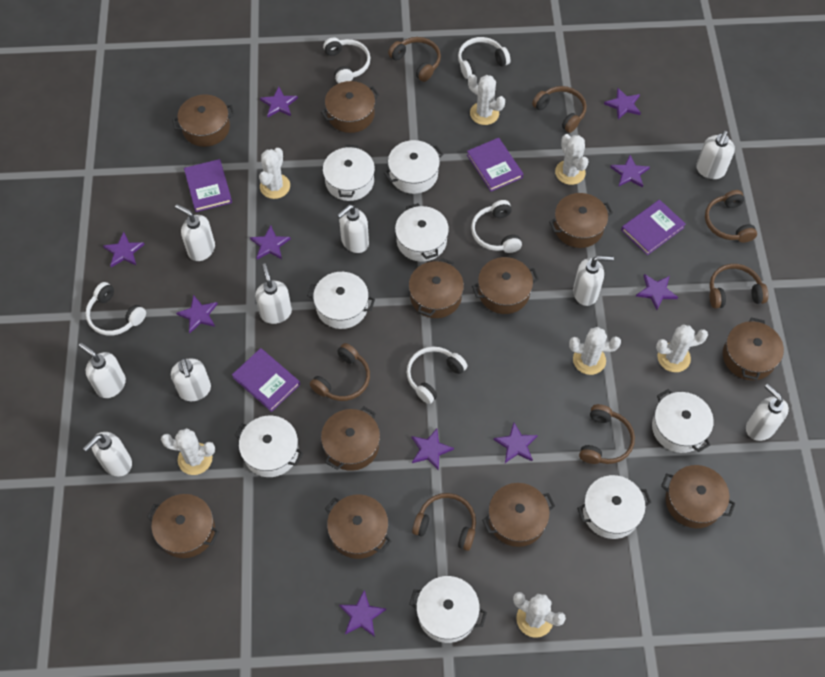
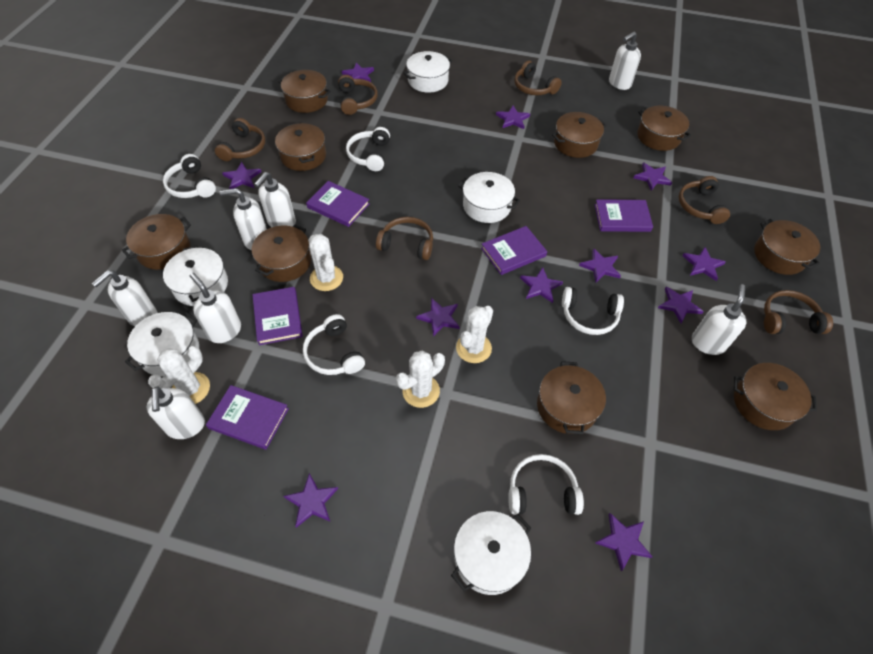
brown headphones: [310,343,370,401] [388,37,441,82] [412,493,476,551] [532,86,586,133] [579,404,635,464] [705,190,757,243] [710,264,768,309] = 7 -> [215,118,265,161] [338,75,378,115] [376,217,433,260] [514,61,562,95] [679,176,730,224] [764,290,833,334] = 6
brown pot: [147,494,219,558] [172,95,235,147] [321,81,379,133] [321,406,380,471] [325,495,391,559] [409,258,464,318] [472,257,539,314] [482,483,555,547] [549,193,613,248] [661,465,735,528] [723,318,784,380] = 11 -> [122,214,191,270] [252,224,311,282] [275,123,326,171] [278,70,331,113] [537,361,606,434] [552,112,606,158] [637,106,691,151] [734,363,817,430] [754,219,820,275] = 9
purple book: [184,159,232,212] [232,348,300,412] [467,138,523,192] [621,199,686,255] = 4 -> [206,385,289,450] [252,287,303,345] [306,181,369,227] [481,226,547,275] [595,199,653,232] = 5
purple star: [103,232,145,267] [176,295,218,333] [250,225,291,260] [260,87,298,117] [339,590,386,637] [411,429,454,471] [494,423,538,463] [604,88,641,120] [610,155,650,188] [636,274,678,310] = 10 -> [222,162,261,189] [283,473,338,528] [342,63,374,82] [416,298,460,337] [496,106,530,129] [520,267,563,303] [579,248,621,282] [595,513,653,571] [634,162,672,191] [658,287,704,323] [683,247,726,281] = 11
white cactus: [161,428,215,475] [259,148,290,199] [468,74,505,125] [513,592,566,638] [555,134,588,185] [569,327,621,375] [656,324,708,372] = 7 -> [148,346,210,404] [308,234,343,291] [396,350,445,408] [456,306,493,363] = 4
white pot: [234,416,303,477] [307,272,375,329] [323,145,375,201] [384,140,443,194] [395,203,449,262] [409,576,487,643] [577,475,651,539] [652,389,714,453] = 8 -> [125,312,199,376] [163,245,228,306] [404,51,452,93] [451,511,531,595] [458,172,520,223] = 5
white soap dispenser: [79,343,126,398] [83,432,132,476] [171,358,211,401] [175,204,215,261] [255,263,292,324] [337,205,369,253] [573,256,614,306] [696,130,735,179] [746,384,789,441] = 9 -> [92,270,158,327] [147,387,205,439] [190,273,241,343] [220,188,267,250] [254,172,296,228] [609,32,641,90] [692,284,746,355] = 7

